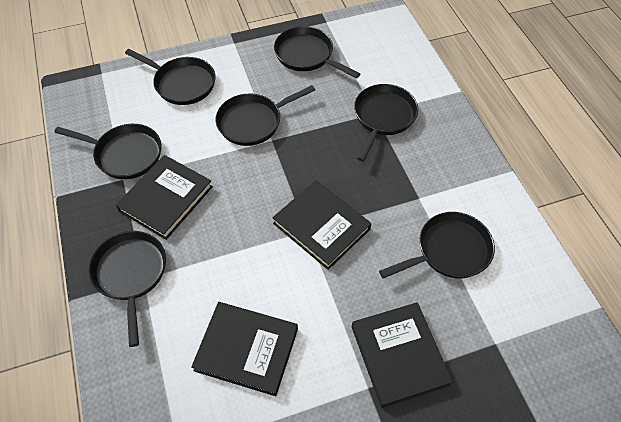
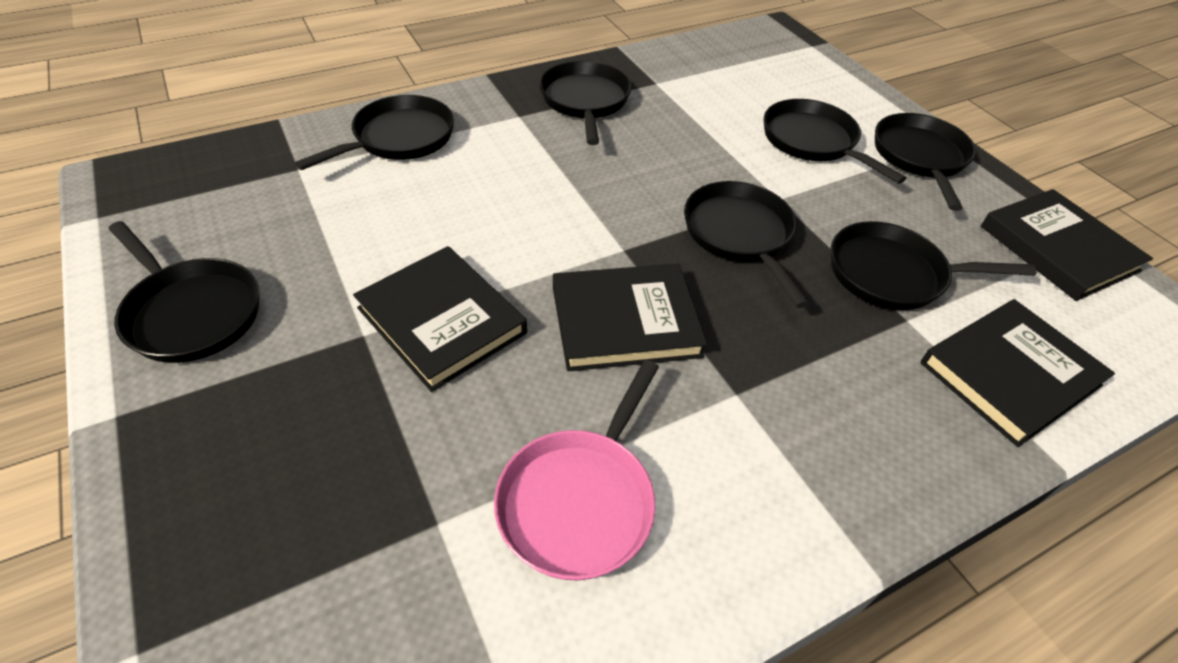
pink pan: none = 0 -> [494,360,659,581] = 1

